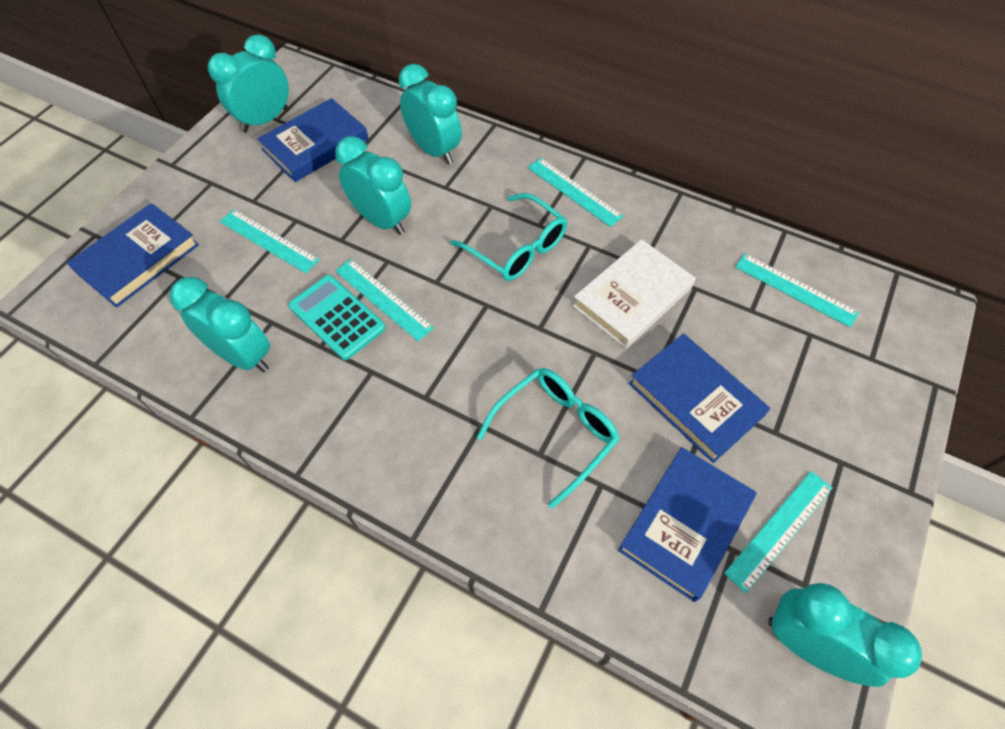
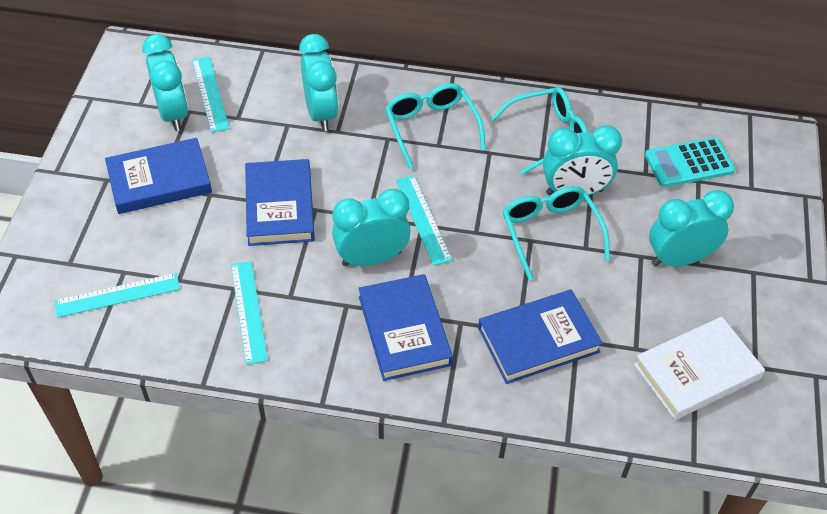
turquoise glasses: [450,193,567,281] [477,368,620,509] = 2 -> [385,83,486,169] [491,87,588,175] [503,186,610,280] = 3
turquoise ruler: [220,209,320,273] [335,259,434,341] [528,158,623,227] [724,471,833,593] [735,254,859,327] = 5 -> [55,273,180,318] [192,56,230,133] [231,261,268,365] [396,175,452,266] = 4

